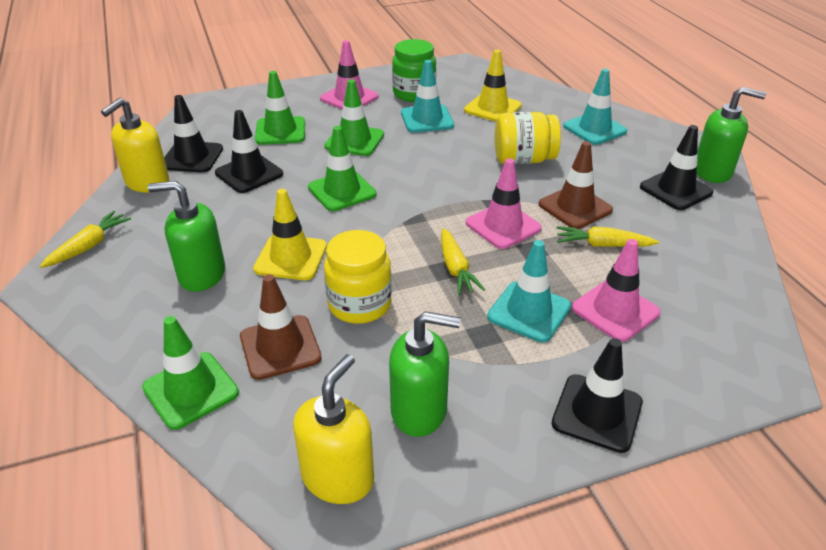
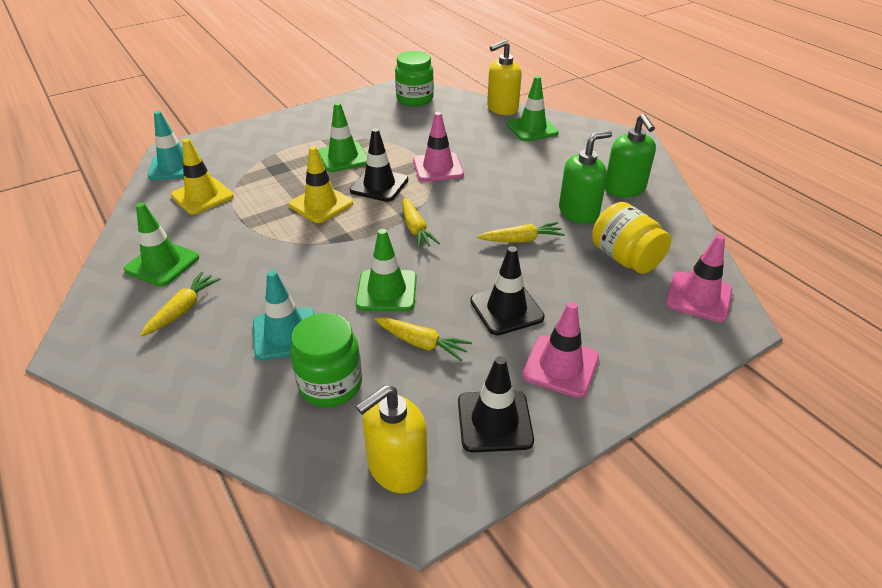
black traffic cone: [164,95,223,173] [215,110,283,193] [552,338,643,453] [640,125,713,210] = 4 -> [350,128,408,202] [458,356,534,453] [470,246,545,335] = 3
brown traffic cone: [240,274,322,380] [539,141,613,229] = 2 -> none = 0
green jar: [392,39,436,102] = 1 -> [290,313,362,407] [395,51,434,106] = 2
green soap dispenser: [148,181,225,292] [389,311,461,437] [696,87,767,183] = 3 -> [559,131,612,224] [605,114,656,197] = 2
turquoise traffic cone: [401,60,454,133] [487,240,571,342] [563,69,627,145] = 3 -> [148,111,200,180] [253,270,315,361] = 2
yellow carrot: [40,211,131,268] [441,228,485,295] [557,226,659,247] = 3 -> [140,272,221,337] [375,317,472,361] [403,198,440,249] [477,222,565,243] = 4
yellow jar: [324,230,392,324] [495,112,561,164] = 2 -> [592,202,671,274] = 1

